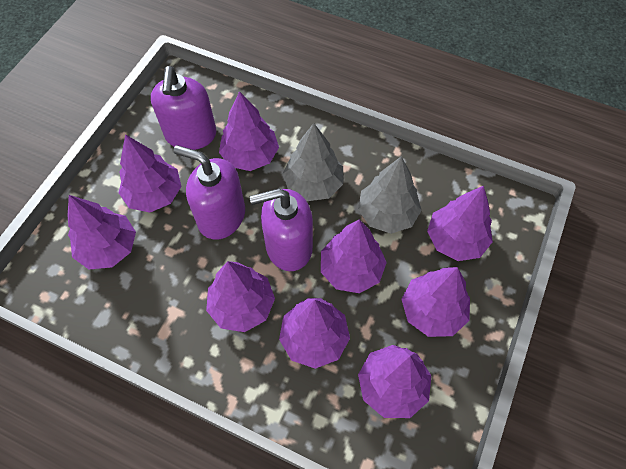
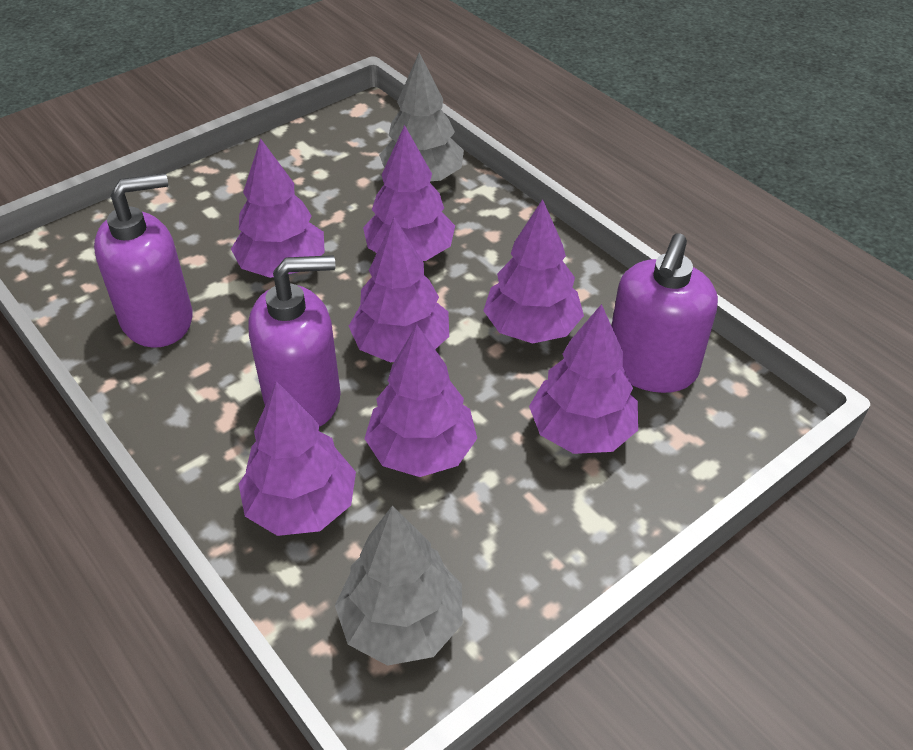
purple tree: [68,195,136,269] [119,134,182,213] [206,261,275,332] [219,91,279,171] [279,298,350,369] [321,220,387,293] [358,345,431,418] [401,267,470,337] [427,186,493,261] = 9 -> [231,138,325,278] [239,381,356,536] [349,218,449,362] [363,125,455,261] [364,325,477,477] [483,199,584,343] [529,304,638,454] = 7

